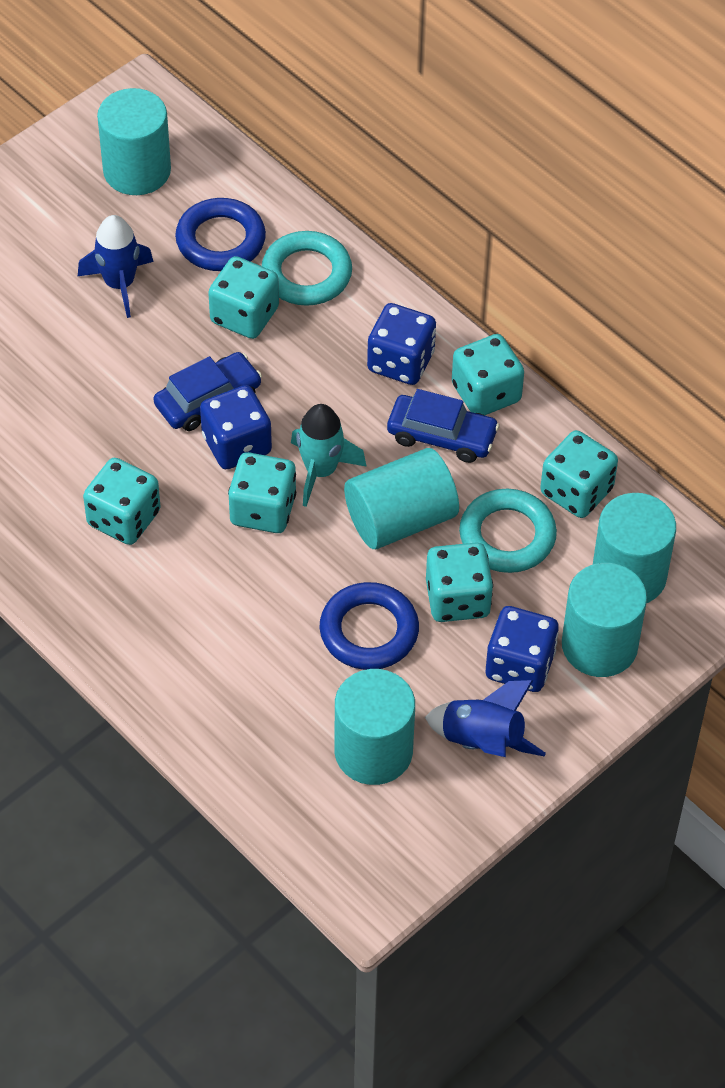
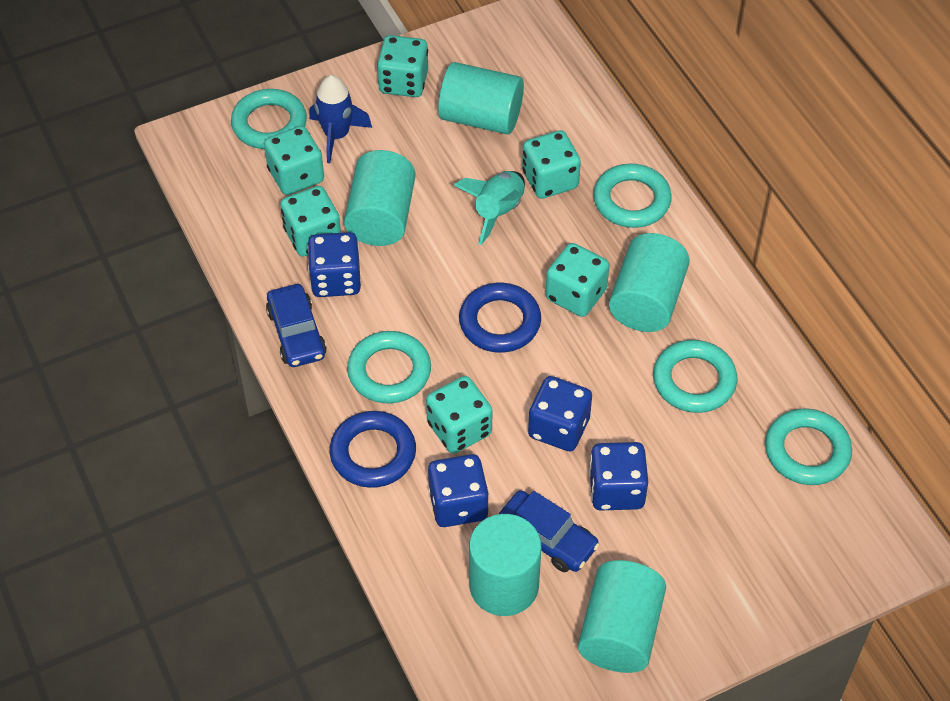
blue dice: [200,385,272,469] [367,303,436,385] [486,606,559,692] = 3 -> [308,232,361,297] [428,454,489,527] [528,376,592,451] [589,442,648,511] = 4
blue rocket: [78,215,154,318] [425,680,546,757] = 2 -> [309,75,372,163] = 1
turquoise ring: [262,231,352,306] [459,489,557,573] = 2 -> [231,89,307,149] [347,331,431,403] [593,164,672,228] [653,340,737,413] [765,408,852,485] = 5

